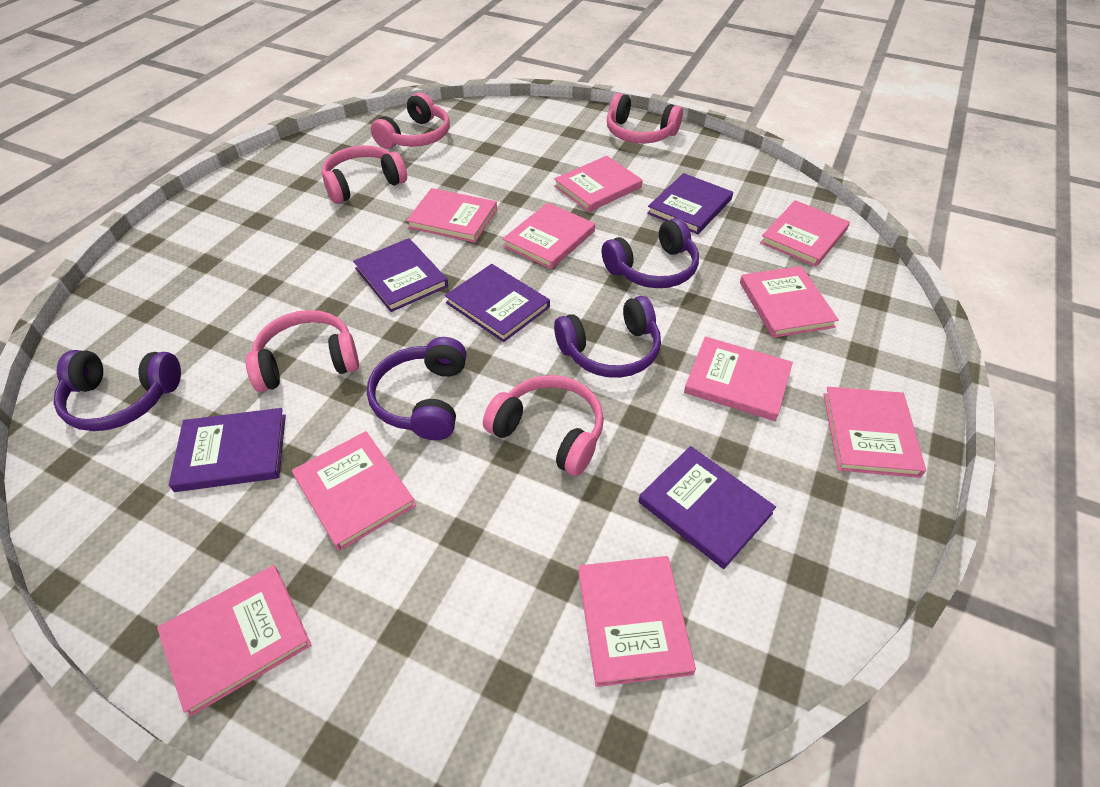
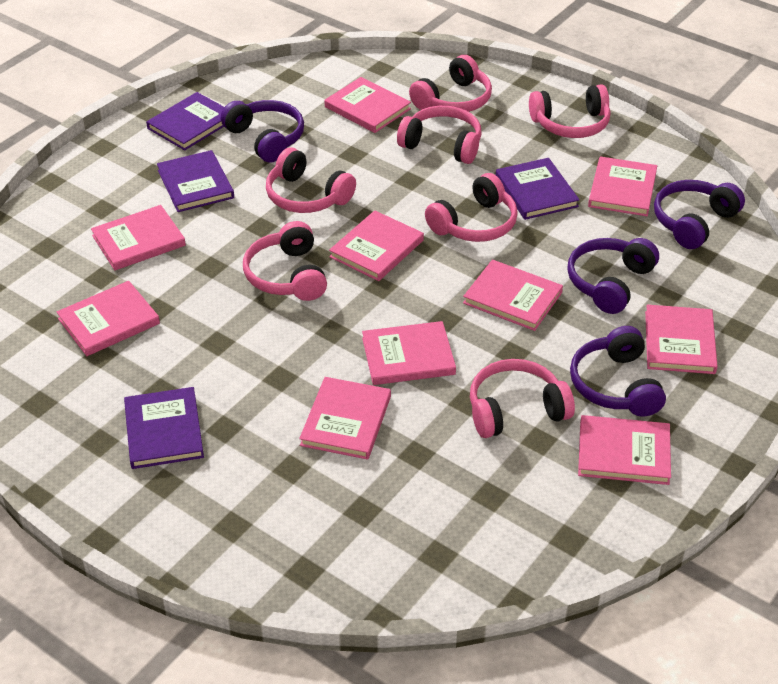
pink headphones: [246,310,359,392] [322,145,407,204] [371,92,450,149] [483,375,604,476] [607,93,683,143] = 5 -> [243,221,327,301] [266,147,356,213] [397,106,481,164] [409,55,492,112] [425,173,518,242] [470,359,575,438] [529,84,611,138] = 7
purple book: [169,408,286,492] [353,238,448,312] [445,264,550,342] [638,446,776,569] [647,173,733,234] = 5 -> [124,387,204,469] [146,92,224,150] [157,150,234,212] [496,158,580,220] = 4

